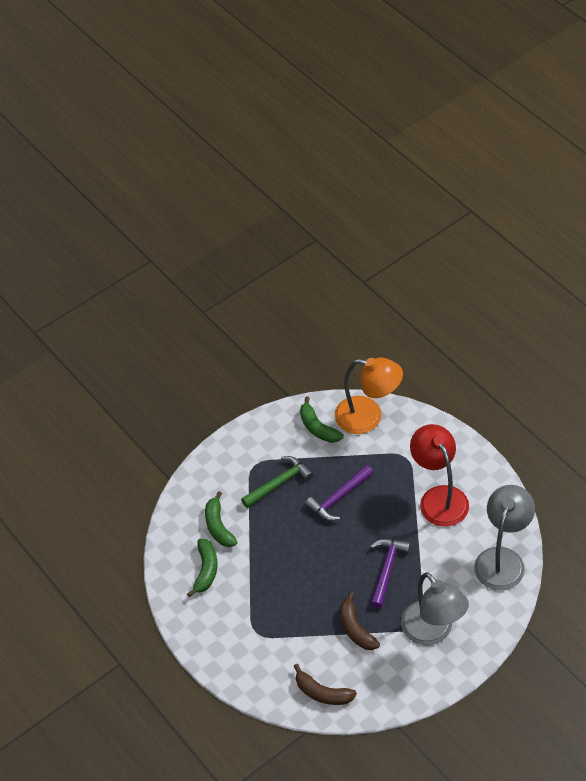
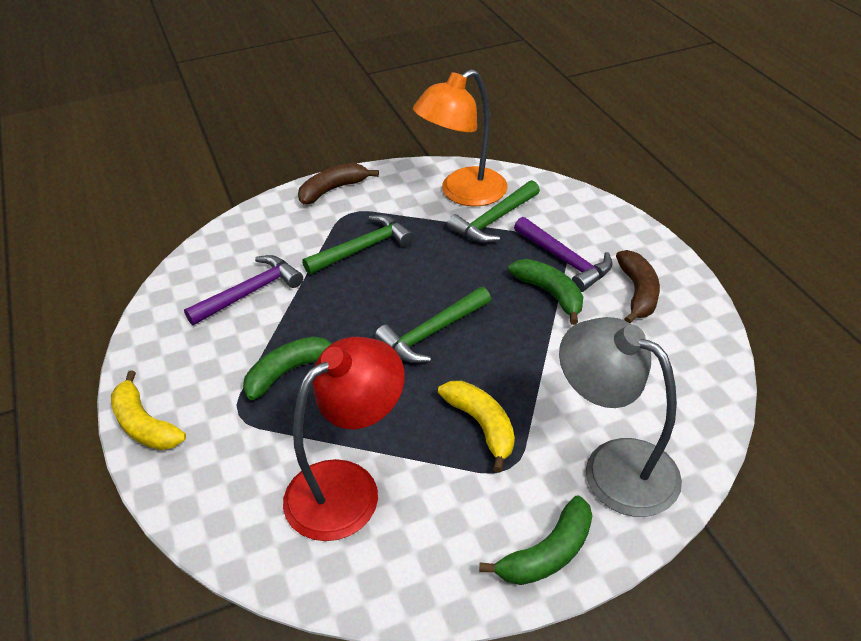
green hammer: [241,456,313,508] = 1 -> [302,215,414,275] [375,287,491,363] [447,180,540,243] = 3
grey lamp: [401,572,469,645] [474,485,535,590] = 2 -> [559,317,682,517] = 1
yellow banana: none = 0 -> [111,371,186,450] [438,381,515,473] = 2

